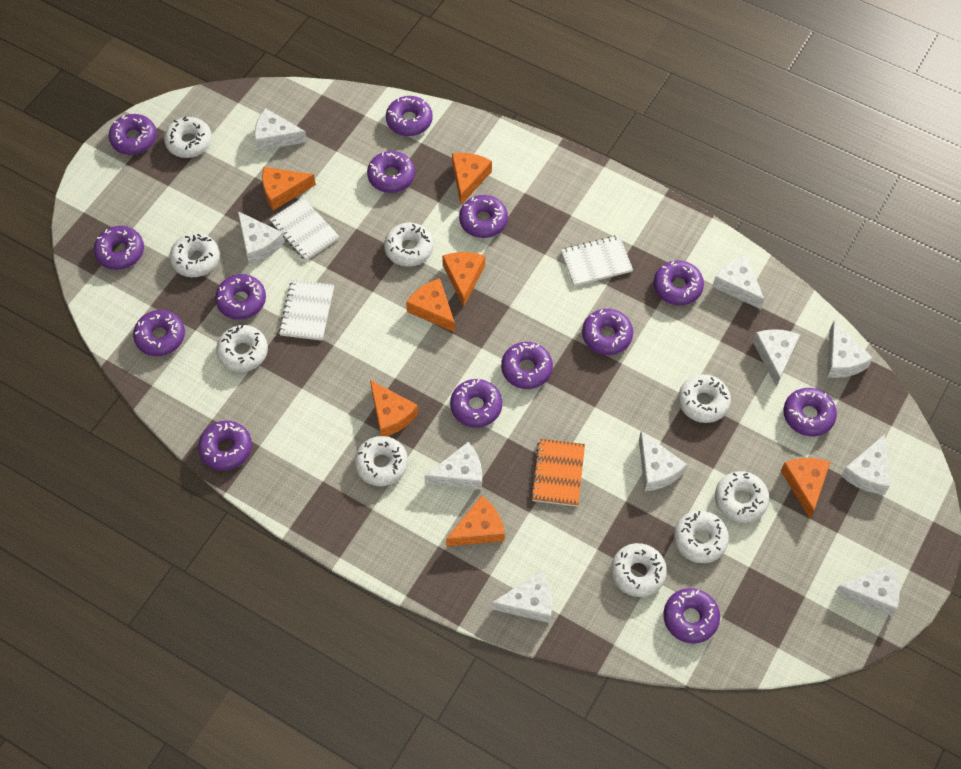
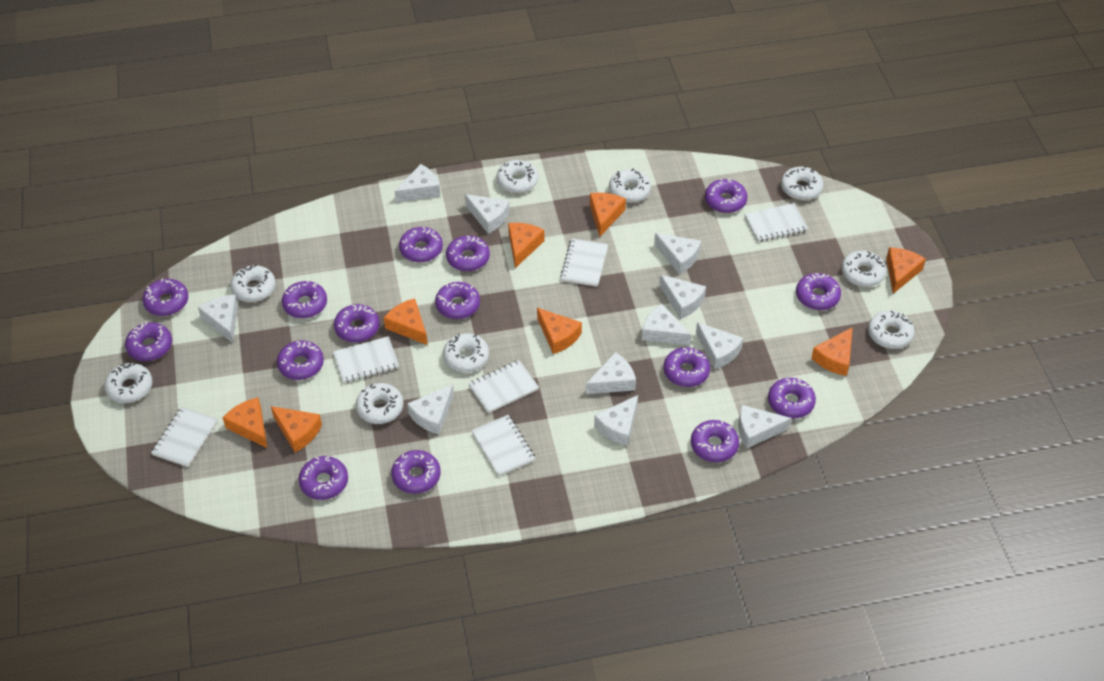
orange cheese: [262,167,316,210] [370,380,418,436] [406,278,455,332] [442,252,485,307] [446,495,505,546] [452,153,492,205] [781,458,830,518] = 7 -> [223,397,267,448] [271,406,322,452] [384,298,428,345] [508,223,544,268] [537,308,582,354] [590,193,626,236] [811,327,853,376] [886,247,926,294] = 8
orange notebook: [531,439,585,506] = 1 -> none = 0
purple donut: [94,226,144,270] [109,114,157,155] [133,310,185,356] [198,421,252,470] [215,274,266,320] [367,151,415,193] [386,96,433,136] [450,379,502,428] [459,195,508,238] [501,342,553,389] [582,309,633,355] [654,260,704,305] [663,588,720,643] [783,388,837,437] = 14 -> [125,322,172,361] [142,278,188,316] [277,341,324,380] [282,280,327,319] [298,456,348,500] [334,304,380,343] [391,450,441,494] [399,227,443,263] [435,282,480,319] [446,235,490,271] [664,347,710,387] [691,420,739,462] [705,178,747,213] [768,378,816,418] [796,273,841,310] = 15
white cheese: [238,211,284,264] [254,108,307,151] [424,442,482,490] [492,571,552,623] [639,431,687,491] [712,255,764,309] [753,329,800,387] [827,321,873,378] [834,564,900,616] [841,434,890,495] = 10 -> [198,295,238,343] [395,164,440,202] [407,384,454,435] [465,194,510,234] [586,352,636,394] [594,395,638,446] [642,304,692,345] [654,233,701,274] [659,275,706,319] [696,322,743,370] [739,405,792,449] = 11
white notebook: [269,197,340,261] [279,280,334,341] [561,235,633,286] = 3 -> [151,407,218,467] [333,336,399,383] [468,360,539,413] [471,415,536,477] [560,239,608,287] [744,203,808,242] = 6

